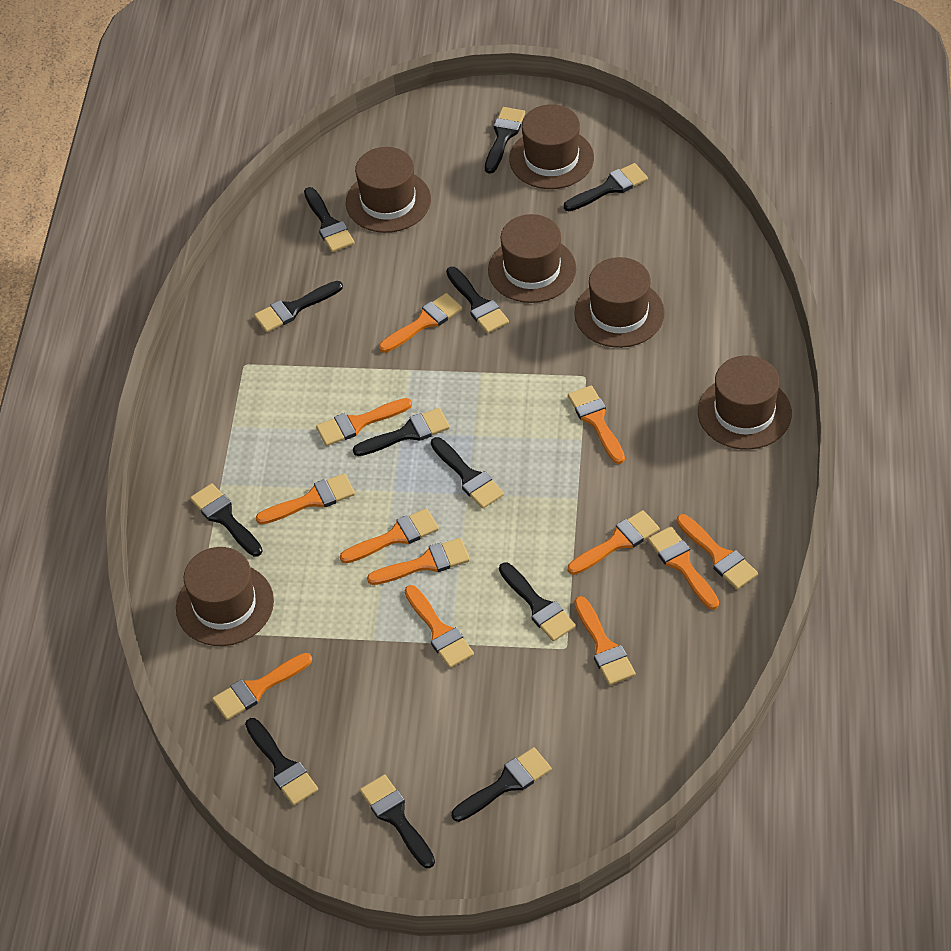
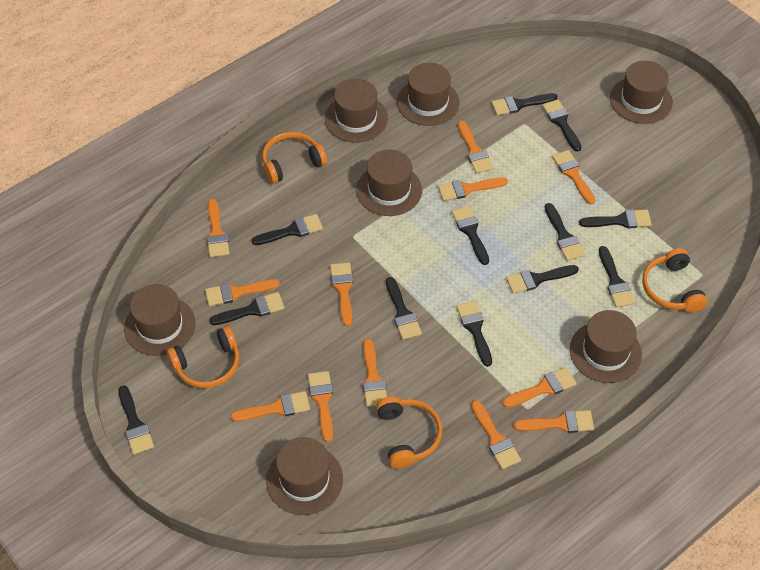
brown hat: [176,547,274,646] [346,147,431,233] [488,214,576,303] [509,104,594,189] [574,257,665,348] [698,355,792,450] = 6 -> [124,284,196,356] [266,437,343,515] [325,79,388,143] [356,150,422,216] [397,63,460,126] [570,310,642,383] [610,61,673,124] = 7
orange headphones: none = 0 -> [167,326,239,388] [262,132,327,184] [376,396,442,468] [642,248,708,313] = 4

